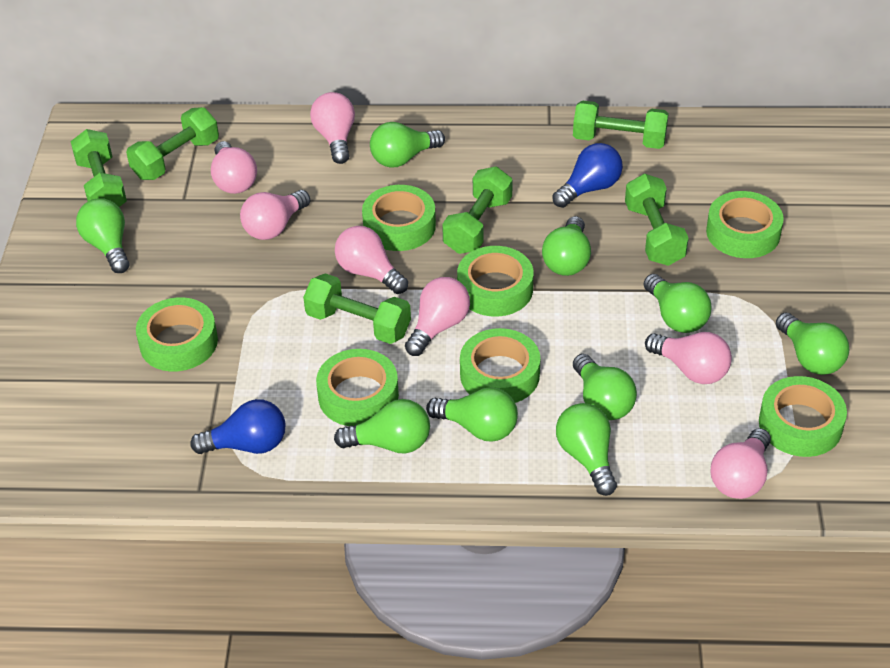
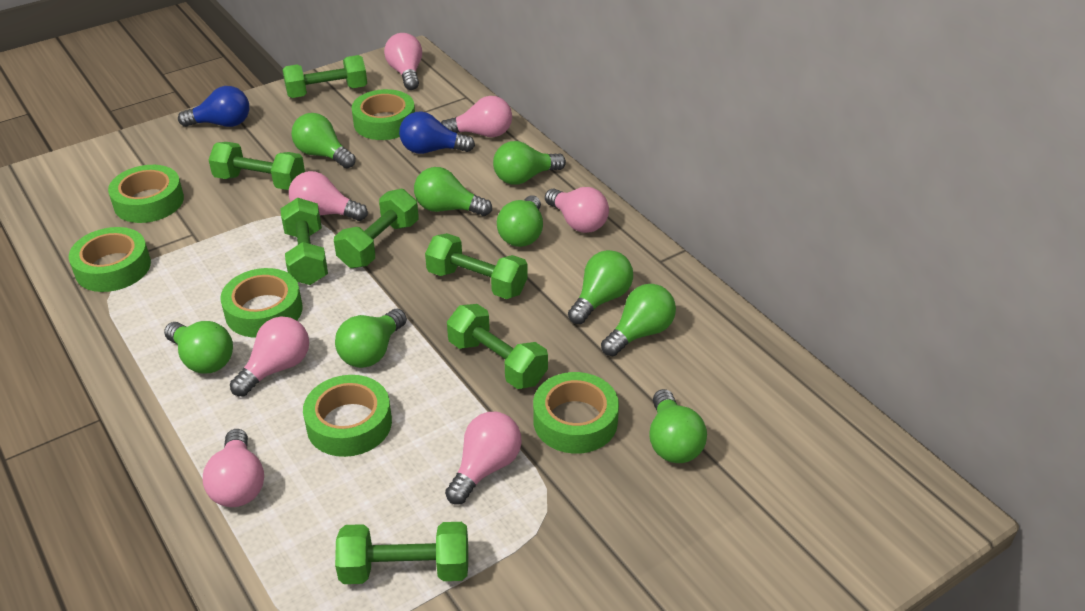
green dumbbell: [70,129,127,207] [126,107,219,180] [303,273,411,344] [442,167,513,254] [573,100,669,149] [625,174,689,266] = 6 -> [208,142,305,190] [280,197,328,285] [282,55,367,98] [334,189,419,268] [335,522,468,584] [425,233,528,299] [447,304,548,389] = 7
green tape: [136,297,218,371] [316,349,399,426] [362,185,436,251] [457,246,534,316] [460,328,540,403] [706,191,784,258] [759,376,847,457] = 7 -> [68,227,151,292] [108,165,184,223] [220,268,302,337] [303,375,392,457] [352,89,415,140] [533,372,619,454] = 6

